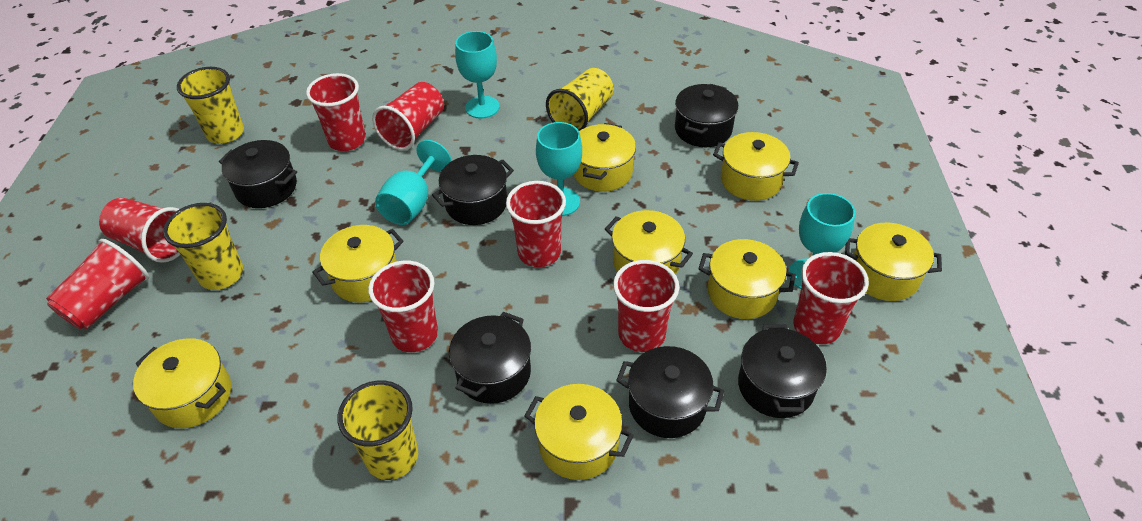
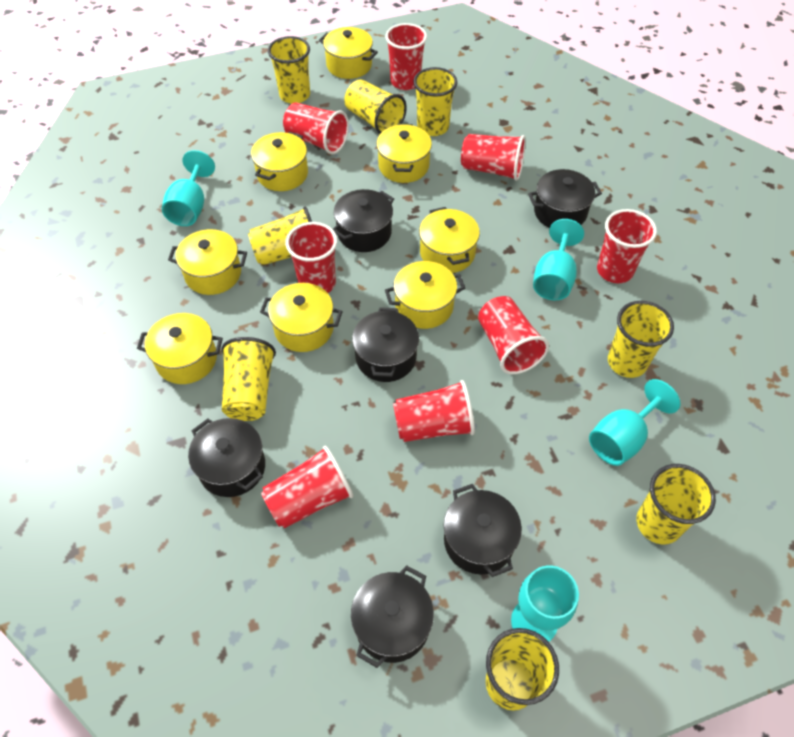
yellow cup: [163,203,243,290] [177,67,244,144] [337,380,418,480] [546,68,614,131] = 4 -> [221,337,276,421] [248,206,312,265] [268,36,310,104] [344,79,407,134] [413,67,457,136] [486,628,559,711] [608,301,674,378] [636,464,716,544] = 8

